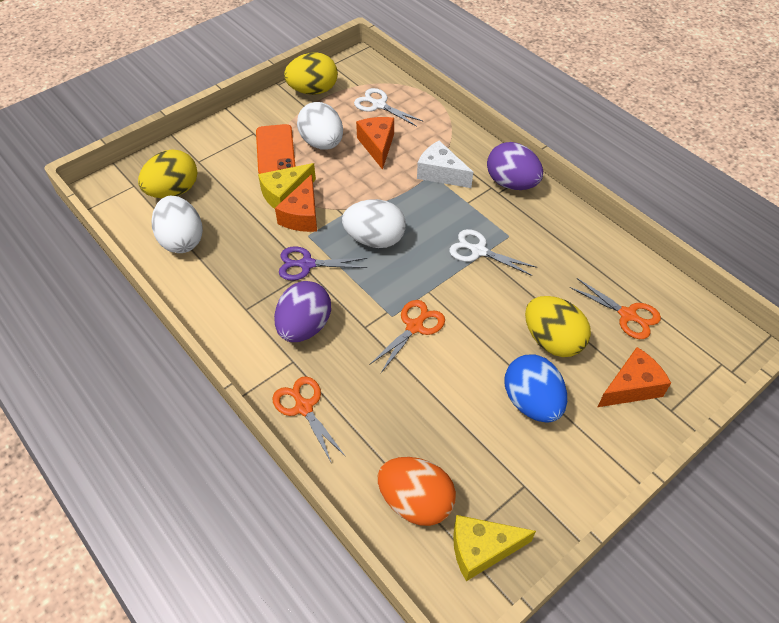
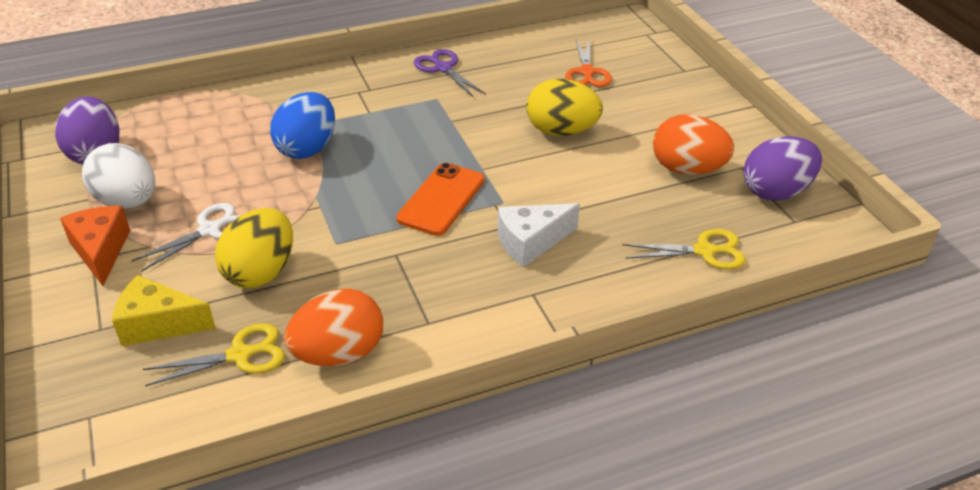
orange cheese: [275,174,317,232] [356,117,394,170] [598,347,671,407] = 3 -> [60,206,130,286] = 1
orange egg: [378,457,456,526] = 1 -> [284,289,383,366] [653,114,734,175] = 2
orange scissors: [272,376,346,464] [369,300,445,373] [569,278,661,339] = 3 -> [565,38,612,87] = 1
white egg: [152,196,203,253] [297,102,343,150] [342,199,406,248] = 3 -> [82,143,155,209] = 1
white scissors: [354,88,424,127] [449,229,537,276] = 2 -> [131,203,241,272] = 1
yellow cheese: [258,163,316,209] [453,515,536,581] = 2 -> [112,275,216,346] = 1
yellow egg: [138,149,197,198] [284,52,338,95] [525,296,591,357] = 3 -> [215,208,293,288] [527,78,603,136] = 2
yellow scissors: none = 0 -> [143,323,285,387] [623,229,746,270] = 2

